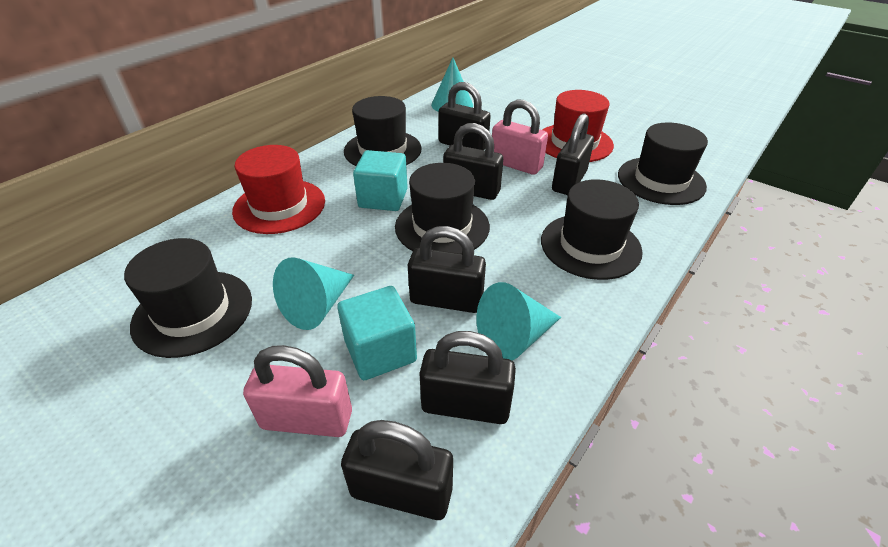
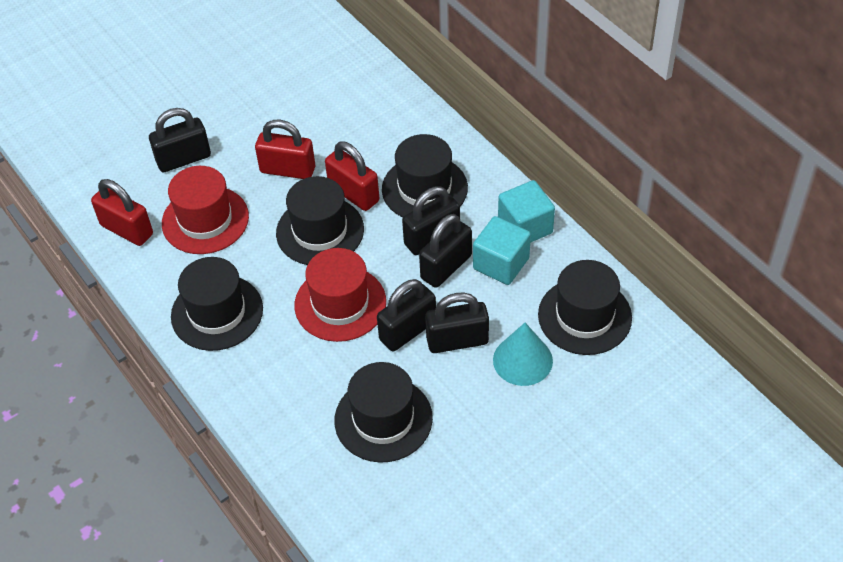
black padlock: [341,420,453,520] [408,226,486,313] [419,331,516,424] [439,82,491,150] [443,123,503,200] [552,113,594,195] = 6 -> [149,108,211,172] [377,279,436,351] [402,187,460,255] [419,214,472,288] [425,292,489,353] = 5
pink padlock: [243,345,352,437] [492,100,548,175] = 2 -> none = 0
red padlock: none = 0 -> [91,179,153,246] [255,120,315,179] [325,141,379,211] = 3
turquoise cone: [273,257,354,330] [431,58,473,112] [476,282,561,360] = 3 -> [493,323,553,386] = 1

